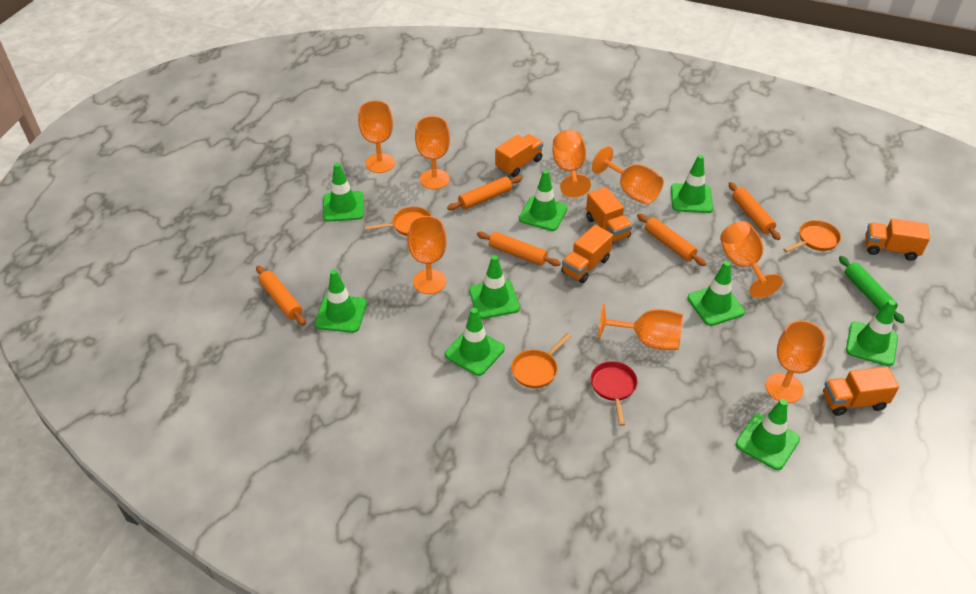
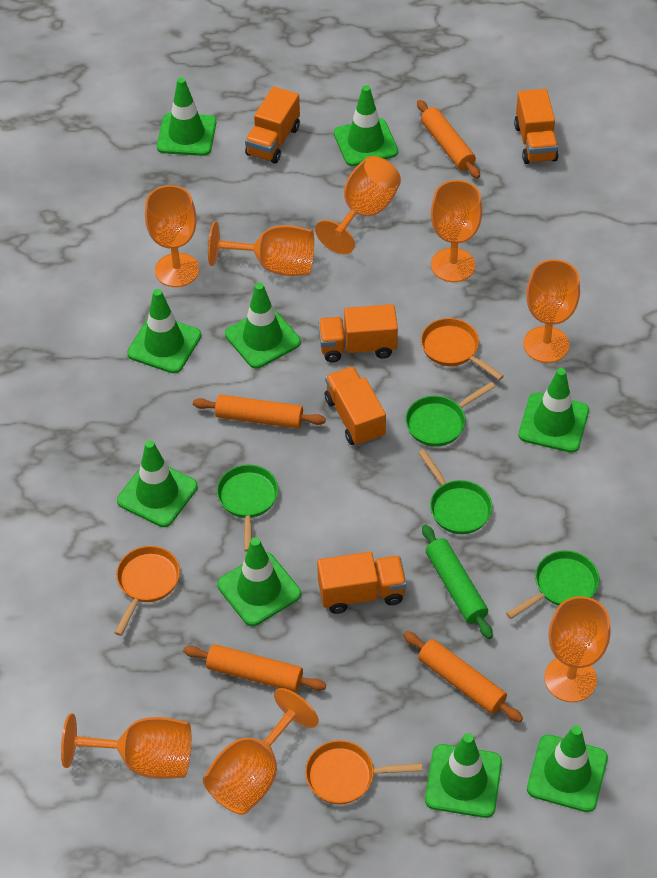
green pan: none = 0 -> [217,465,278,552] [405,382,495,446] [418,450,492,534] [506,550,599,619] = 4
orange rolling pin: [256,266,306,325] [447,176,522,210] [477,232,561,266] [637,213,706,266] [729,182,781,240] = 5 -> [184,644,326,692] [193,395,326,429] [403,631,523,722] [417,100,480,179] = 4
red pan: [591,361,637,426] = 1 -> none = 0

